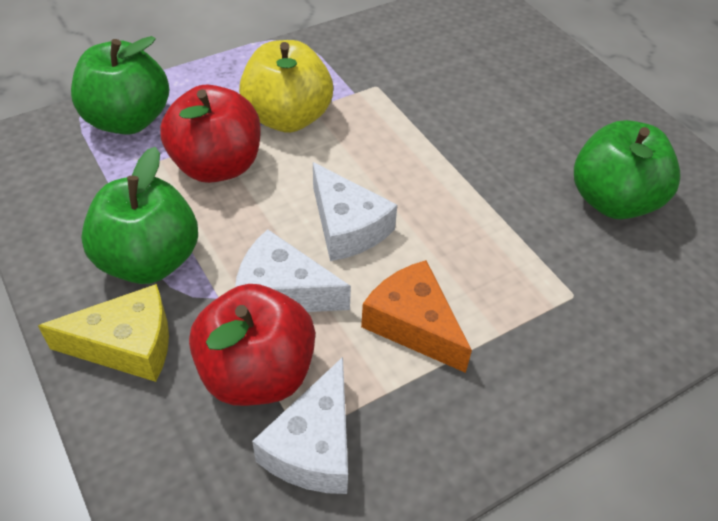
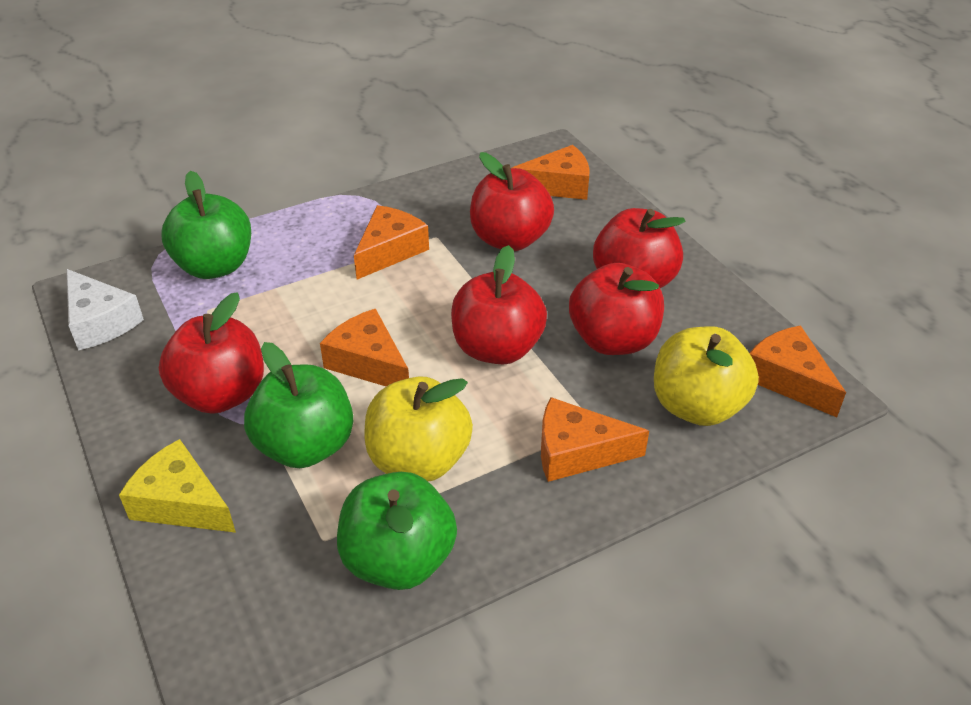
orange cheese: [361,260,472,373] = 1 -> [320,309,409,386] [354,205,429,279] [512,145,590,200] [541,397,649,482] [749,325,846,417] = 5
red apple: [160,85,261,183] [189,284,316,406] = 2 -> [159,292,264,414] [451,245,547,365] [470,152,554,251] [569,263,664,355] [593,208,686,288] = 5
white cheese: [235,229,351,312] [252,357,348,494] [313,162,397,261] = 3 -> [67,269,144,351] = 1
yellow apple: [239,40,333,133] = 1 -> [364,376,473,481] [654,326,759,426] = 2

